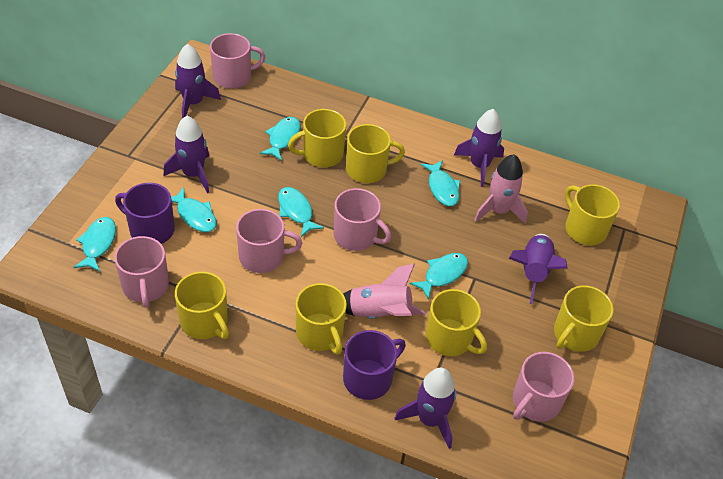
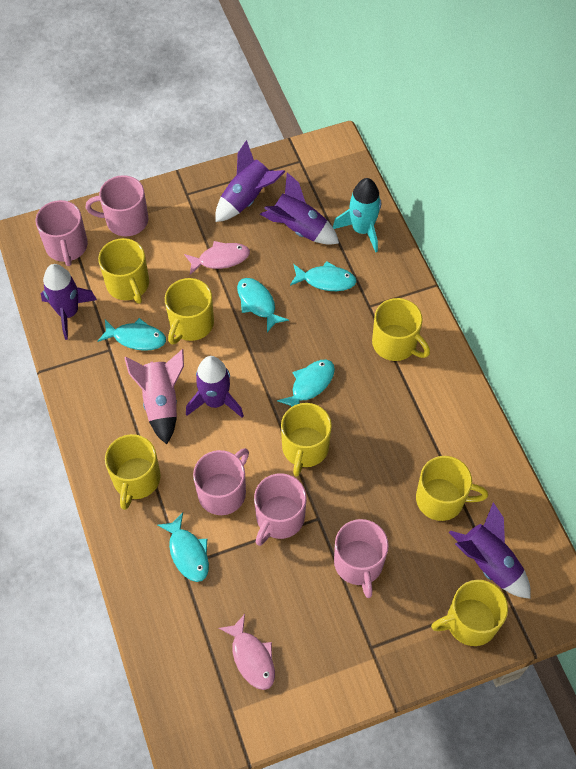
pink fish: none = 0 -> [184,241,250,275] [218,614,275,690] = 2
pink rocket: [343,263,426,319] [474,154,528,224] = 2 -> [124,349,184,444] = 1
purple mug: [115,183,175,244] [343,330,406,400] = 2 -> none = 0
turquoise fish: [73,217,116,272] [171,187,217,232] [260,117,301,161] [278,187,324,237] [410,253,468,300] [421,160,460,206] = 6 -> [97,318,166,351] [157,512,209,582] [237,278,289,332] [277,360,335,407] [290,261,357,291] = 5
turquoise rocket: none = 0 -> [333,178,381,252] = 1

